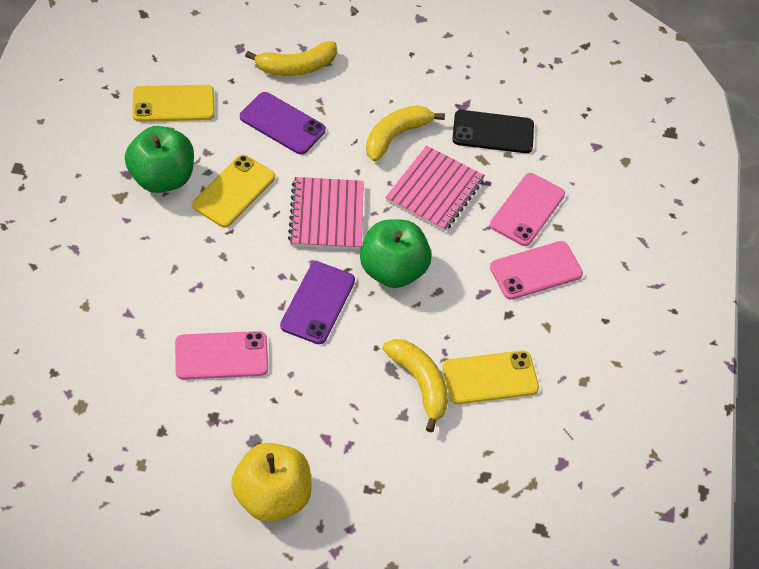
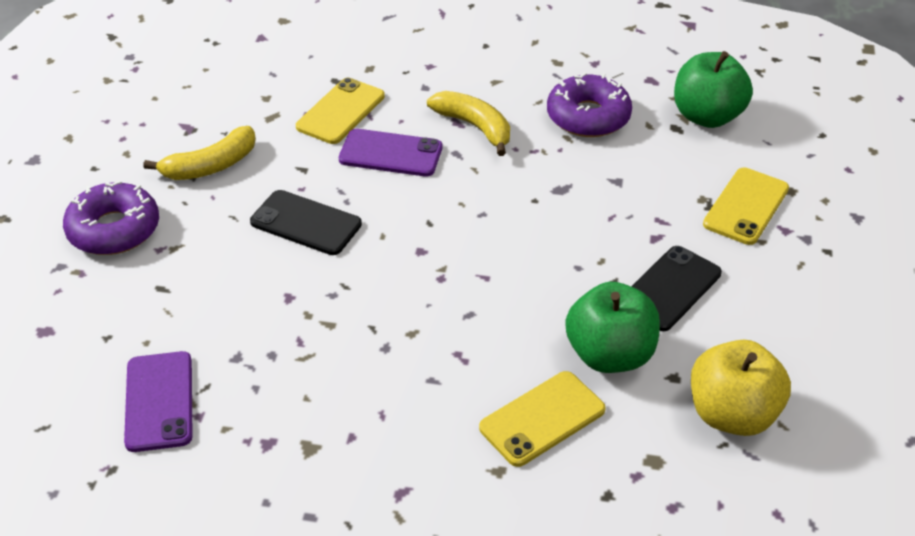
black phone: [452,110,534,153] = 1 -> [250,190,362,255] [631,246,722,331] = 2
pink notebook: [288,177,364,250] [385,145,485,232] = 2 -> none = 0
pink phone: [175,331,268,380] [490,173,565,246] [490,241,583,300] = 3 -> none = 0
purple donut: none = 0 -> [63,180,159,255] [547,72,632,137] = 2
yellow banana: [245,41,337,76] [366,105,445,162] [382,339,448,432] = 3 -> [143,126,256,180] [427,91,510,156] = 2

